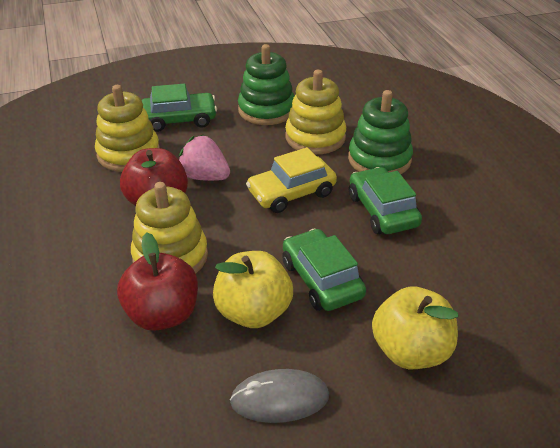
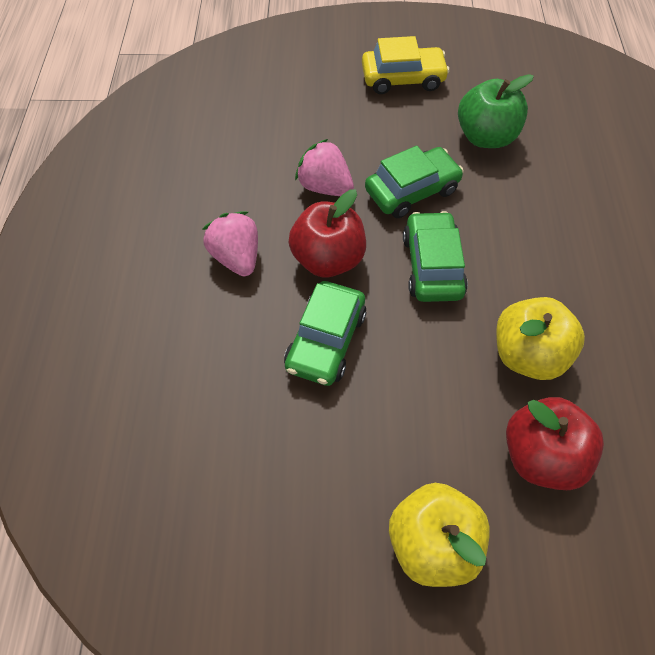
green apple: none = 0 -> [458,74,534,148] = 1
green stacking toy: [238,44,294,125] [348,90,413,174] = 2 -> none = 0
grey mouse: [230,369,329,423] = 1 -> none = 0
pink strawberry: [179,135,230,181] = 1 -> [203,211,258,276] [295,139,354,196] = 2
yellow stacking toy: [95,85,160,172] [131,182,208,274] [285,70,346,154] = 3 -> none = 0

